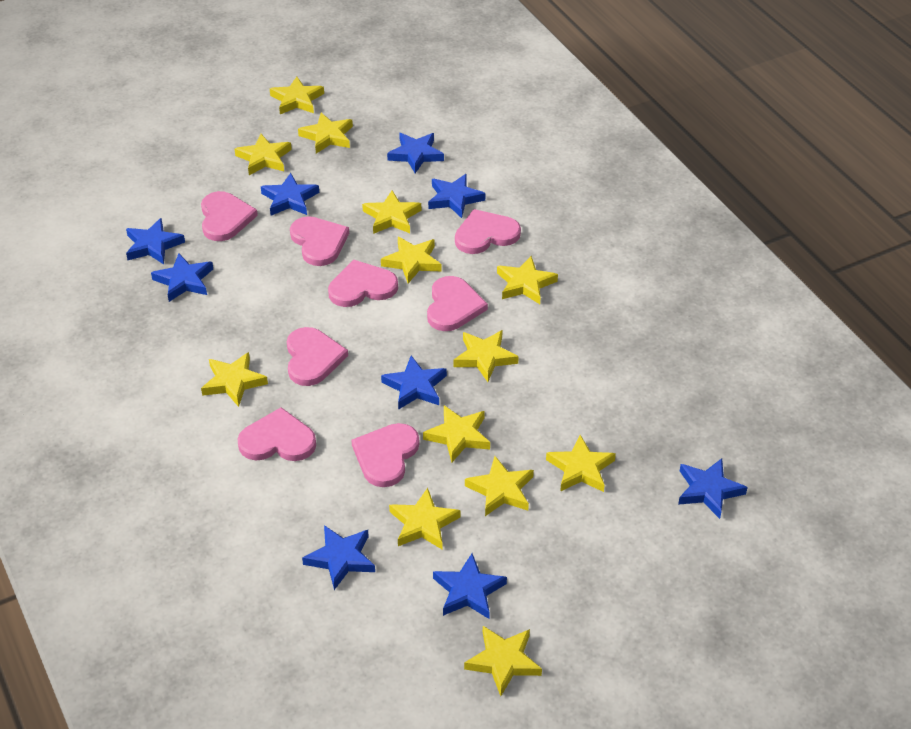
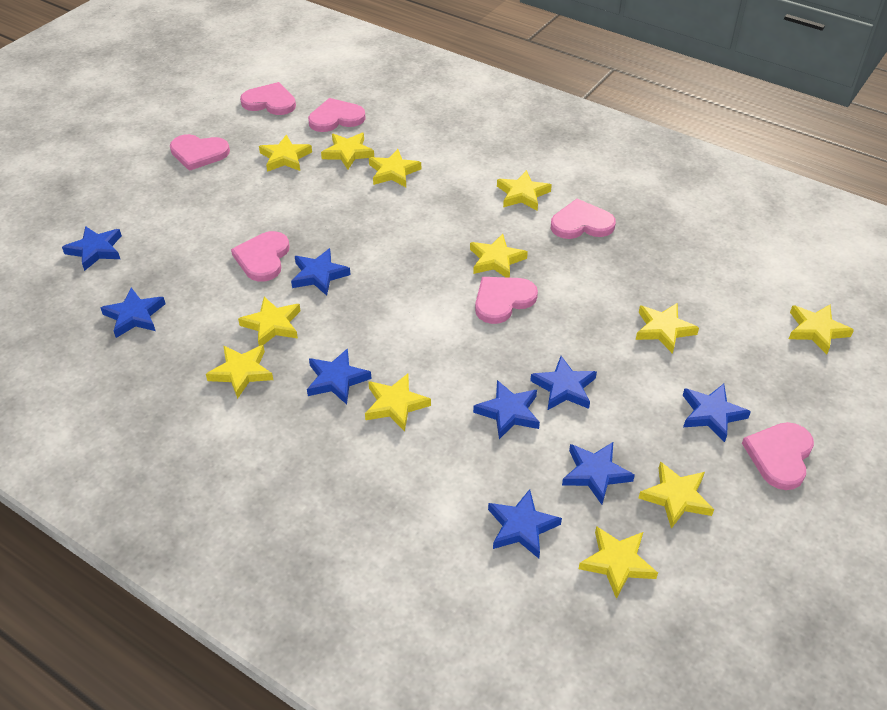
pink heart: [201,191,258,241] [237,407,316,461] [287,327,348,386] [290,216,349,266] [328,259,398,307] [351,423,419,487] [427,276,488,331] [455,209,521,254] = 8 -> [170,134,230,171] [231,231,290,282] [240,82,296,115] [308,98,366,132] [475,277,538,324] [551,199,616,239] [742,422,814,490] = 7
yellow star: [201,352,268,407] [235,134,292,175] [270,77,324,114] [298,113,353,154] [362,191,421,234] [381,237,441,283] [389,488,460,550] [423,406,490,462] [453,330,519,382] [464,626,542,696] [465,456,534,516] [497,256,558,304] [546,435,616,492] = 13 -> [206,345,273,399] [238,297,300,346] [259,135,312,172] [321,133,374,169] [365,373,431,431] [369,149,421,187] [470,234,528,278] [497,170,552,211] [579,526,658,599] [636,303,699,354] [639,462,714,529] [789,305,854,355] = 12

